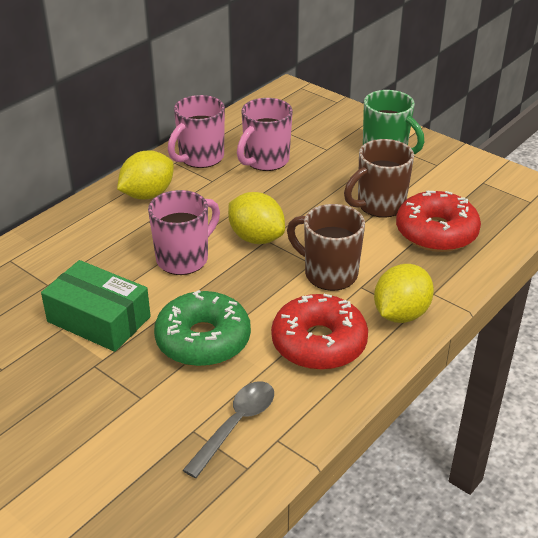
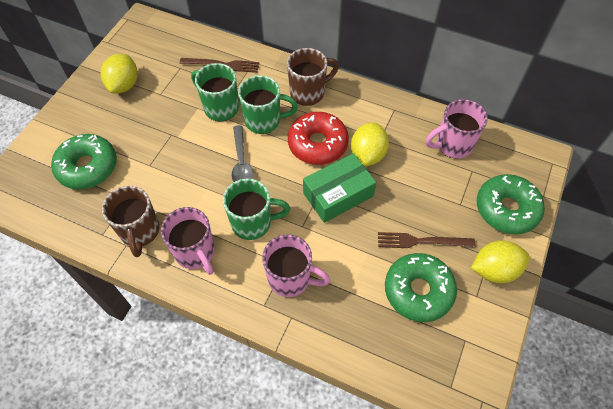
brown fork: none = 0 -> [180,58,259,73] [378,232,475,248] = 2
green donut: [154,290,251,367] = 1 -> [51,134,117,189] [385,253,457,322] [477,174,545,234] = 3
green mug: [363,90,424,154] = 1 -> [191,63,239,121] [223,179,290,240] [238,75,298,134] = 3
red donut: [271,294,368,370] [396,191,481,252] = 2 -> [288,112,349,165] = 1

